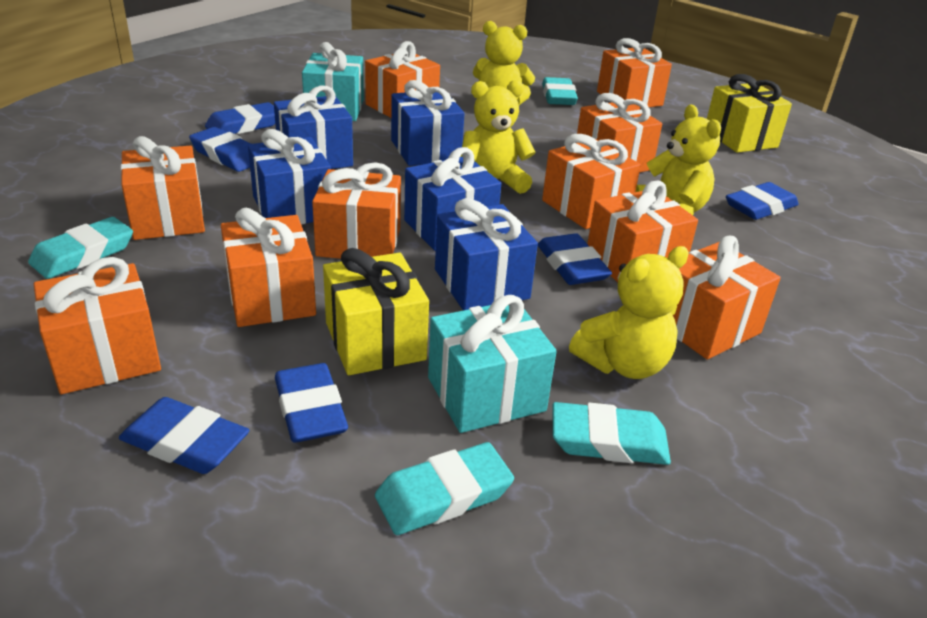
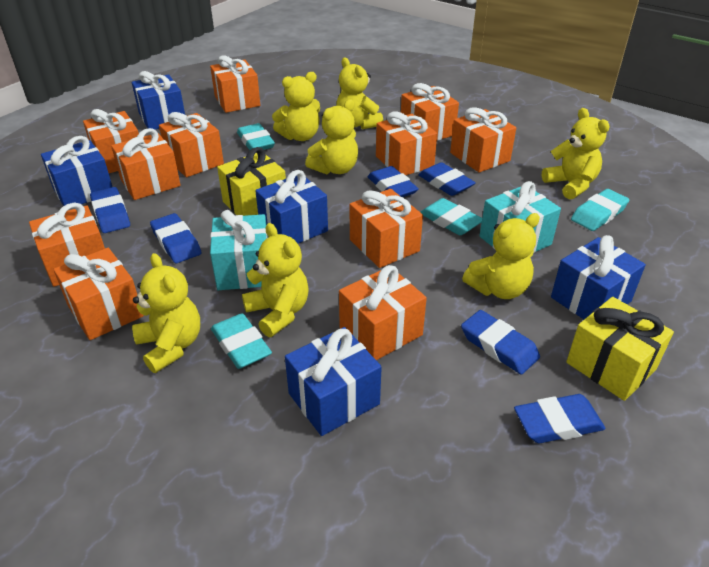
orange gift: [34,257,161,394] [120,136,205,240] [221,208,316,327] [312,162,401,259] [365,41,440,118] [542,134,641,229] [577,93,662,173] [587,181,698,282] [597,38,672,109] [673,235,781,360] = 10 -> [29,202,105,287] [53,248,144,340] [83,109,139,173] [111,128,181,200] [159,112,224,177] [210,55,260,113] [339,265,427,360] [350,189,423,268] [376,111,437,175] [401,83,459,141] [450,107,516,173] = 11
yellow teddy bear: [460,80,536,194] [473,21,535,105] [569,246,689,379] [635,105,721,215] = 4 -> [132,253,200,373] [242,223,309,337] [272,72,320,141] [305,99,358,174] [336,57,383,129] [462,213,540,299] [542,108,610,200] = 7

